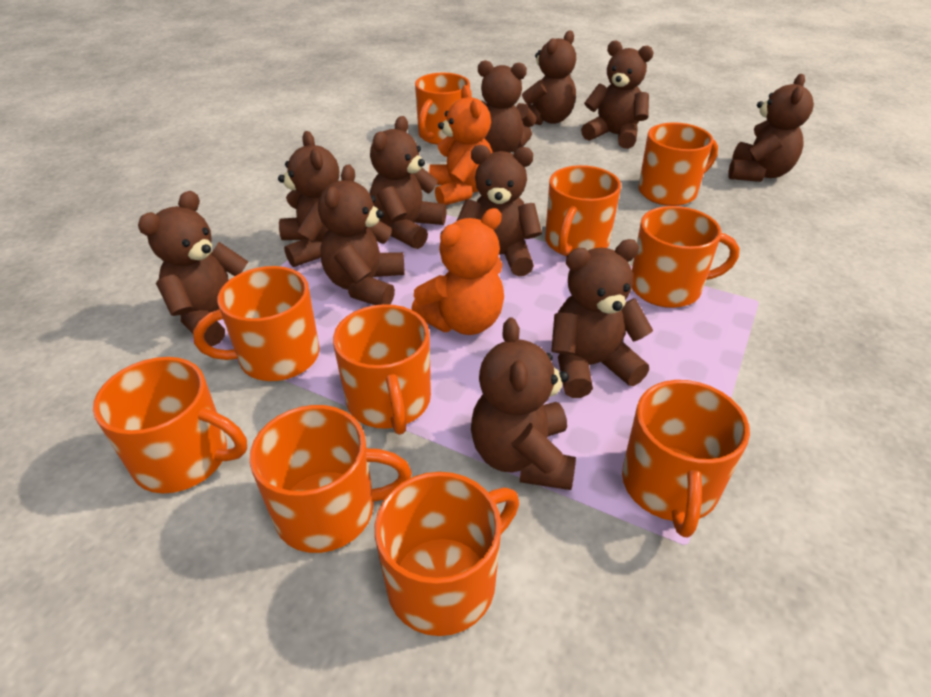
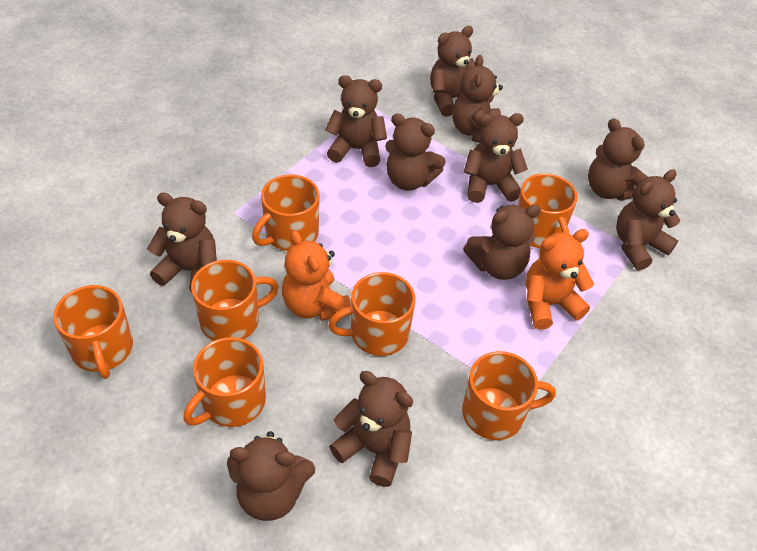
orange mug: [93,357,247,493] [193,266,320,381] [249,405,412,553] [333,304,431,435] [375,472,519,636] [415,73,470,145] [545,165,621,256] [622,380,750,538] [632,206,739,308] [638,122,718,206] = 10 -> [53,285,133,379] [183,337,266,427] [191,260,279,341] [252,174,319,251] [328,272,415,356] [462,351,556,440] [517,173,578,248] = 7

